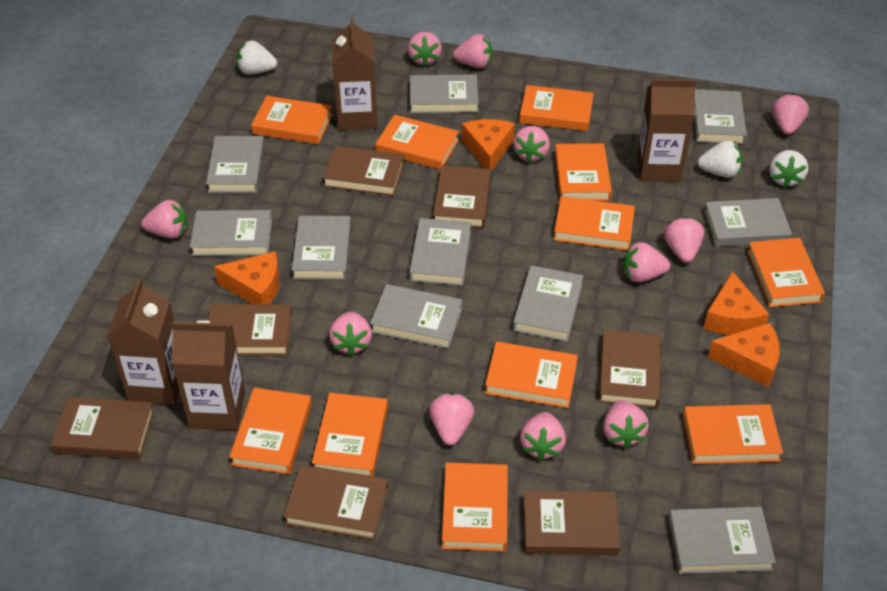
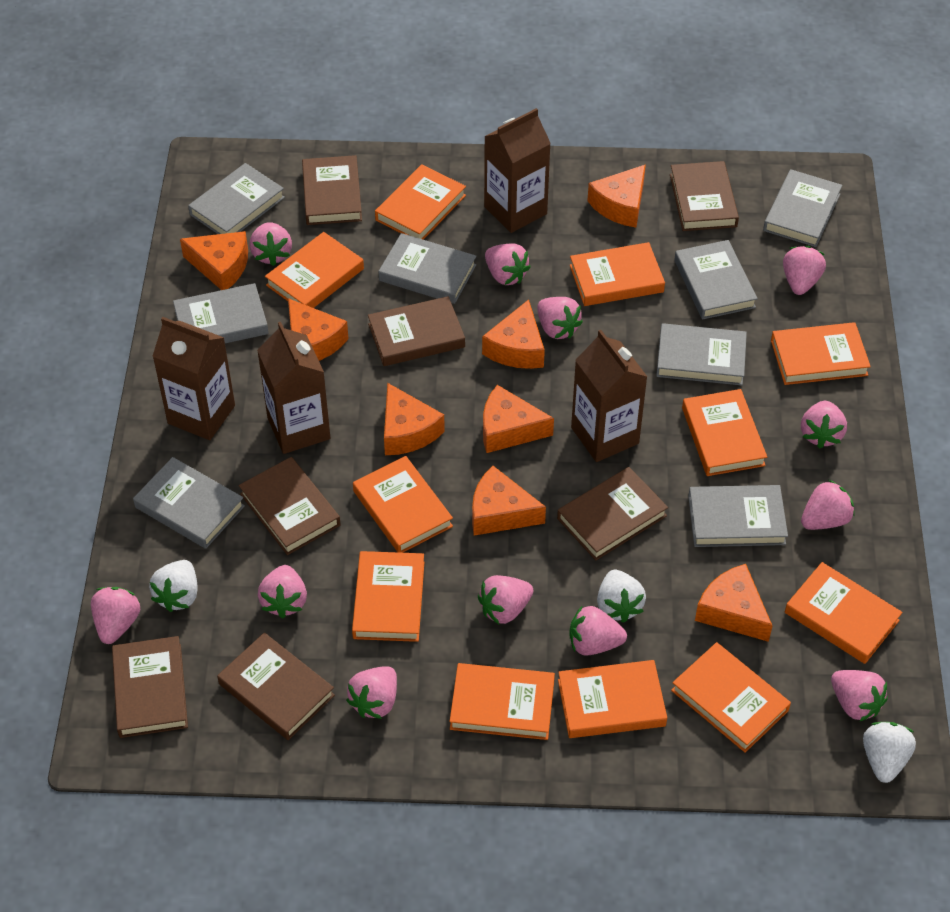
grey book: [190,210,272,256] [206,136,265,193] [292,216,351,280] [370,284,463,349] [409,218,471,286] [410,74,479,113] [513,265,583,342] [668,507,776,574] [694,89,747,144] [704,198,792,247] = 10 -> [133,457,245,549] [173,283,269,343] [188,163,285,234] [378,233,476,304] [656,323,747,385] [674,240,758,320] [688,485,788,547] [763,169,842,247] = 8
orange cheese: [214,251,280,304] [462,119,515,171] [704,271,769,335] [708,323,780,387] = 4 -> [180,231,248,290] [288,298,349,361] [384,383,445,455] [472,466,546,535] [482,300,545,369] [483,385,554,453] [587,164,646,227] [695,564,773,642] = 8
pink strawberry: [141,200,187,239] [329,312,372,356] [408,32,442,66] [429,393,474,445] [453,34,492,69] [513,126,550,163] [520,412,566,461] [603,400,649,448] [624,242,670,282] [664,217,704,263] [772,93,809,135] = 11 -> [91,587,140,644] [249,222,292,266] [258,565,307,618] [346,666,397,719] [478,575,534,624] [485,243,531,285] [537,297,583,339] [569,606,627,656] [783,246,826,295] [801,401,847,448] [801,480,855,530] [831,670,888,722] = 12

